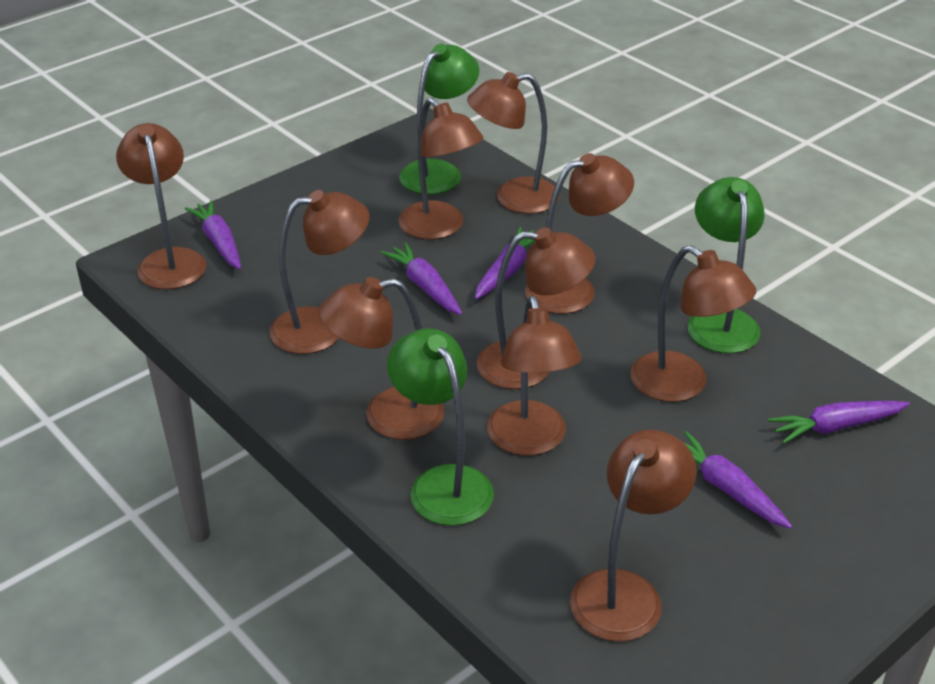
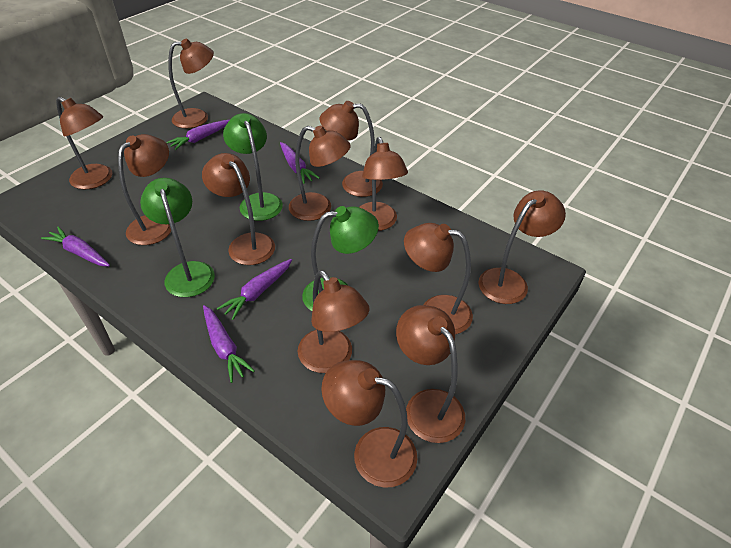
brown lamp: [116,123,206,289] [270,190,369,354] [319,277,444,440] [399,98,483,239] [467,72,560,214] [477,227,596,389] [487,296,582,456] [525,153,634,314] [570,430,696,642] [631,245,756,402] = 10 -> [56,97,112,189] [118,134,171,245] [168,39,214,128] [202,153,275,265] [289,125,351,221] [297,270,369,373] [320,101,383,197] [321,360,417,488] [359,137,408,231] [396,305,465,443] [404,223,473,334] [479,190,566,304] = 12

